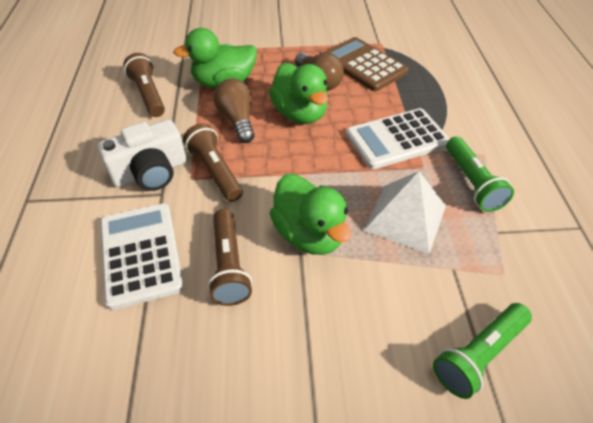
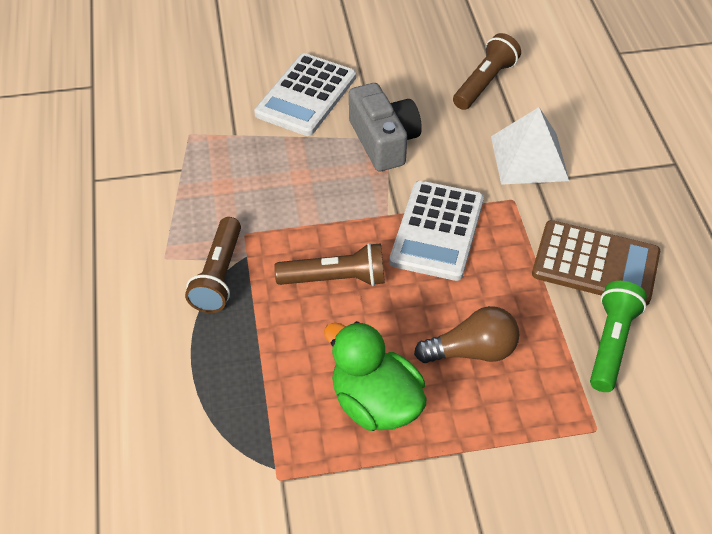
brown light bulb: [213,78,255,143] [295,53,344,91] = 2 -> [414,306,520,363] = 1
green duck: [173,28,257,88] [269,63,328,124] [269,174,351,255] = 3 -> [324,321,426,431] = 1
green flashlight: [433,303,532,399] [446,136,514,212] = 2 -> [590,281,647,392] = 1
grey camera: none = 0 -> [349,83,422,171] = 1
white camera: [97,120,186,191] = 1 -> none = 0

